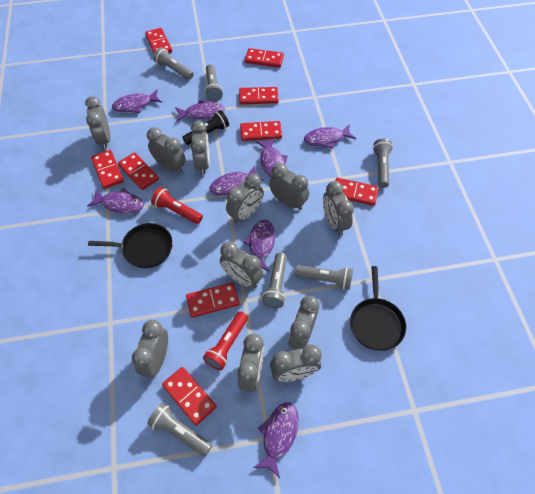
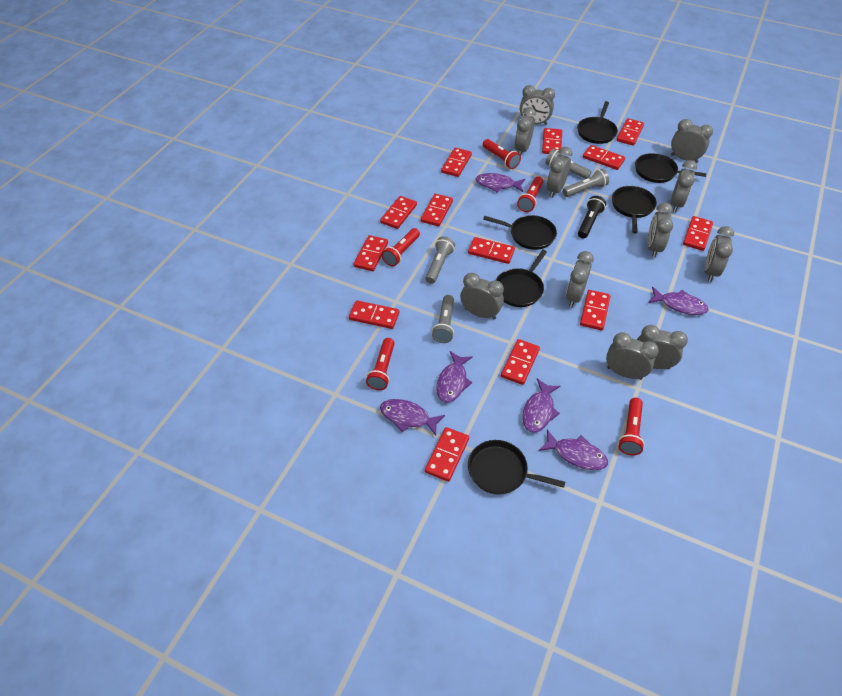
black pan: [88,223,173,268] [350,266,406,351] = 2 -> [468,440,565,495] [483,215,557,250] [496,250,547,307] [577,101,618,144] [612,186,657,233] [635,153,707,183] = 6
grey flashlight: [147,403,212,456] [153,47,194,80] [205,64,223,102] [262,253,287,308] [295,265,353,290] [373,138,393,188] = 6 -> [425,236,455,284] [432,295,454,343] [546,148,591,179] [563,169,609,197] = 4
purple fish: [87,188,144,214] [112,89,162,113] [175,100,225,122] [209,165,264,195] [243,220,275,271] [253,402,299,478] [256,138,288,178] [304,125,356,149] = 8 -> [380,399,445,435] [437,351,473,402] [475,173,525,193] [522,378,561,433] [539,430,608,470] [648,287,708,315] = 6
red domino: [91,150,124,189] [118,152,159,190] [145,28,172,53] [162,367,217,425] [186,282,240,318] [239,87,278,104] [240,121,282,141] [245,48,284,68] [335,178,379,206] = 9 -> [349,300,399,329] [354,235,388,271] [380,196,417,229] [421,194,453,226] [425,427,469,482] [441,148,472,177] [468,237,515,264] [501,339,540,385] [542,128,562,154] [580,290,610,331] [583,145,625,170] [617,118,644,146] [683,216,713,251] = 13
red flashlight: [151,187,203,224] [203,311,248,370] = 2 -> [366,338,395,390] [382,228,420,266] [483,139,521,169] [517,176,543,212] [618,398,645,455] = 5

